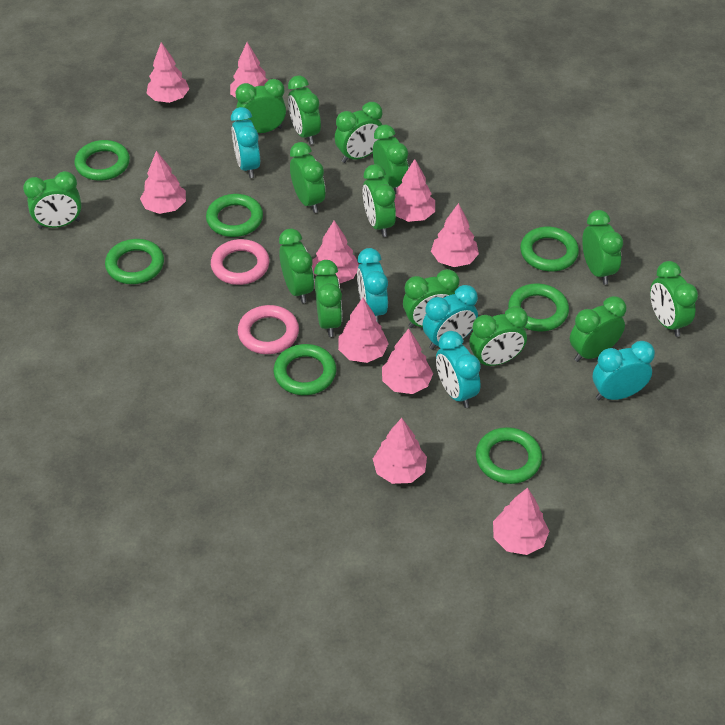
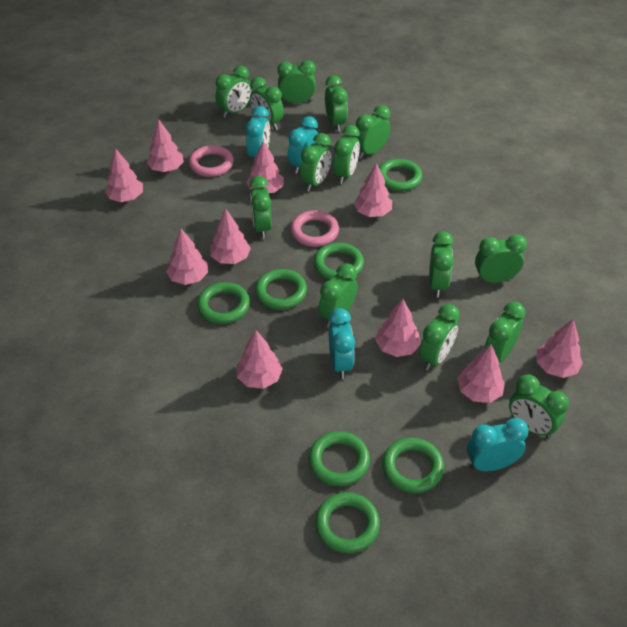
turquoise clock: [231,107,260,178] [357,248,388,323] [423,285,478,350] [436,331,481,408] [593,341,655,400] = 5 -> [246,106,270,164] [288,116,318,174] [329,308,355,379] [467,418,529,471] = 4

